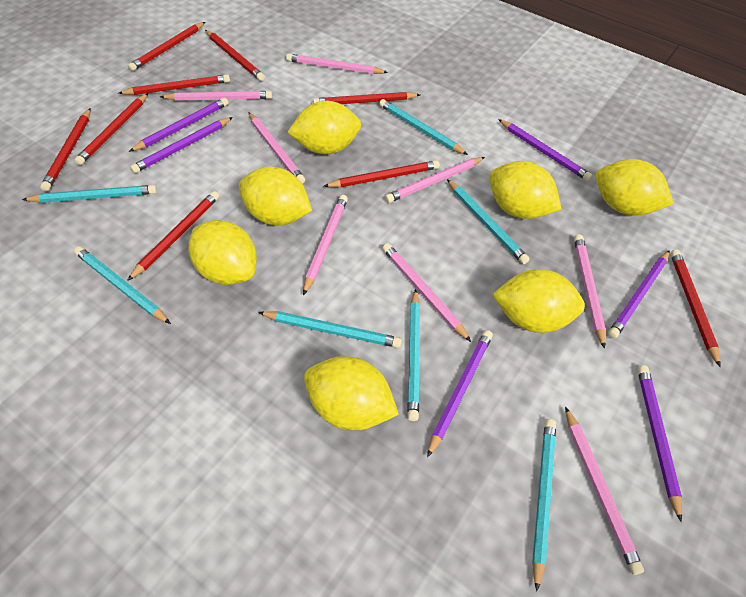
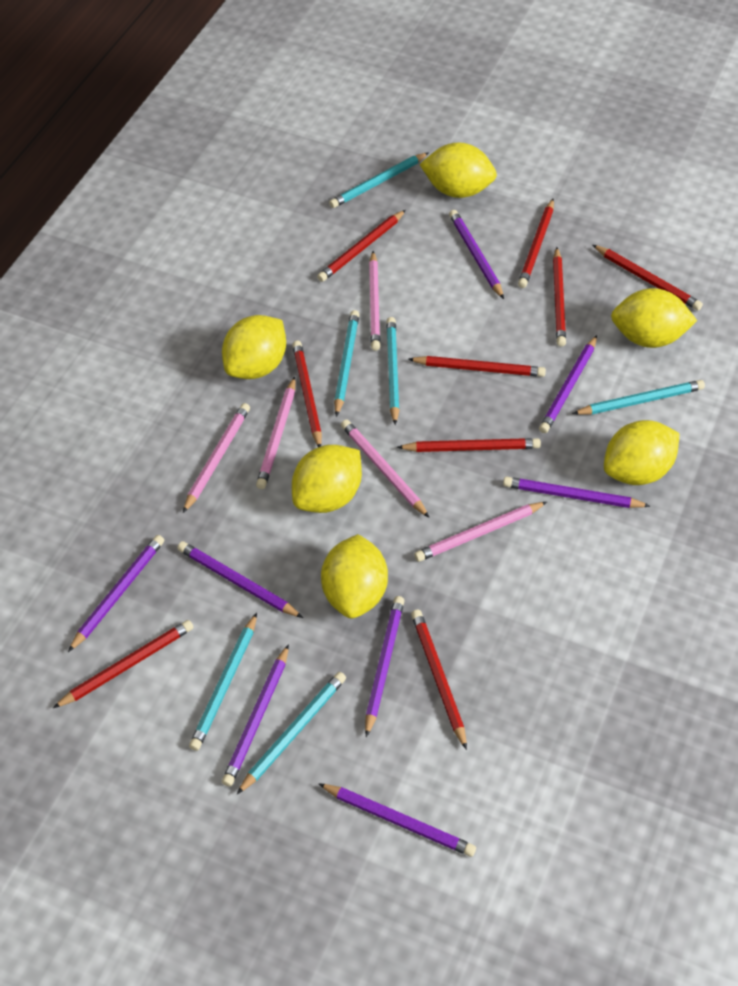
pink pencil: [160,91,272,101] [248,112,305,184] [286,53,388,74] [303,195,348,295] [382,243,471,342] [385,157,485,203] [565,407,644,575] [574,234,606,349] = 8 -> [183,403,250,513] [256,377,296,489] [341,419,429,518] [369,251,381,351] [414,502,547,562] = 5
purple pencil: [129,98,228,152] [130,117,233,173] [427,330,493,458] [498,119,592,181] [608,250,670,339] [637,365,682,522] = 6 -> [68,535,164,652] [177,541,303,618] [222,644,289,787] [318,783,476,857] [365,596,404,737] [449,210,504,299] [503,477,650,508] [539,335,597,433] = 8
turquoise pencil: [22,185,157,203] [74,246,171,324] [258,311,402,348] [379,99,468,155] [407,289,420,421] [447,179,529,264] [532,419,556,592] = 7 -> [189,613,257,751] [237,672,346,794] [329,152,429,208] [334,310,360,417] [386,317,399,425] [572,380,705,415] = 6
yellow lemon: [188,220,257,285] [239,167,312,225] [287,101,361,154] [304,356,399,430] [490,161,561,219] [492,269,585,333] [596,159,674,216] = 7 -> [222,315,286,379] [292,445,362,513] [321,534,388,618] [419,142,497,198] [604,420,680,485] [611,288,697,348] = 6

